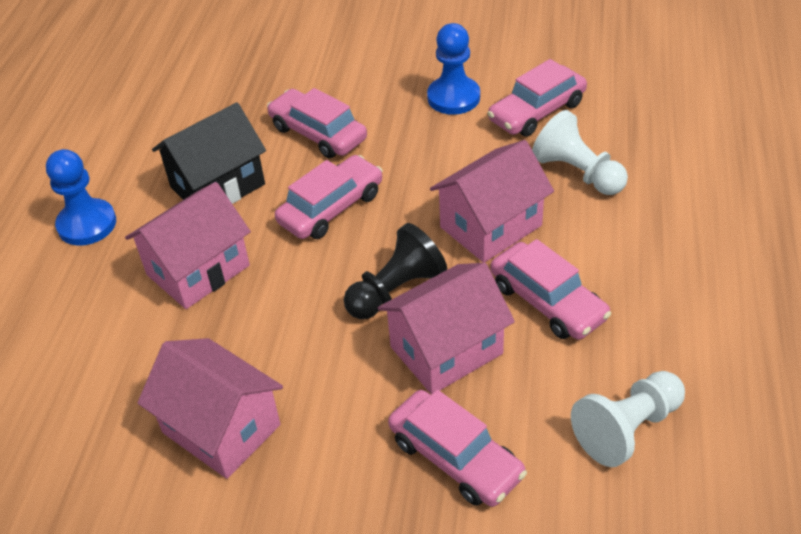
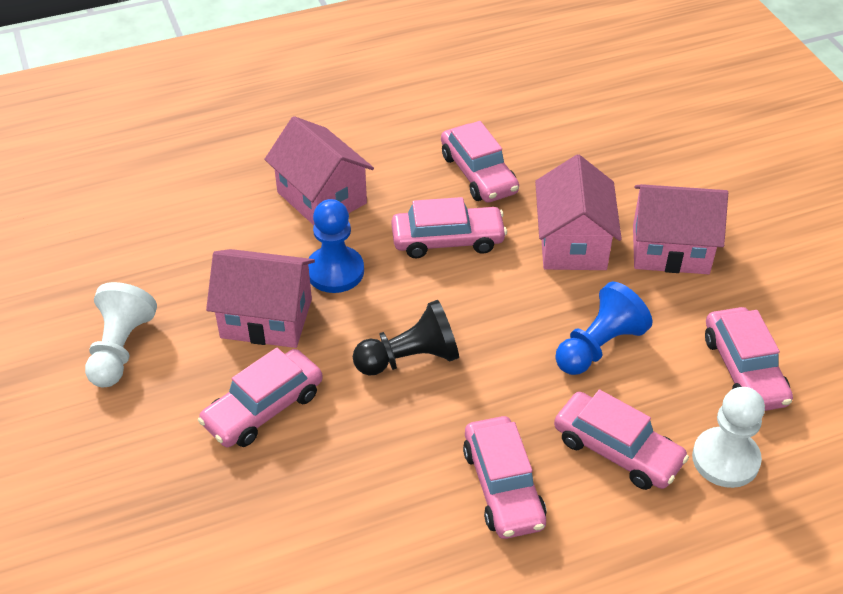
black house: [152,103,266,204] = 1 -> none = 0
pink car: [267,88,367,158] [275,155,383,239] [388,390,527,507] [487,59,587,137] [491,239,611,340] = 5 -> [198,348,323,447] [391,197,507,258] [441,121,519,203] [463,416,546,539] [554,389,689,490] [705,307,793,411] = 6

